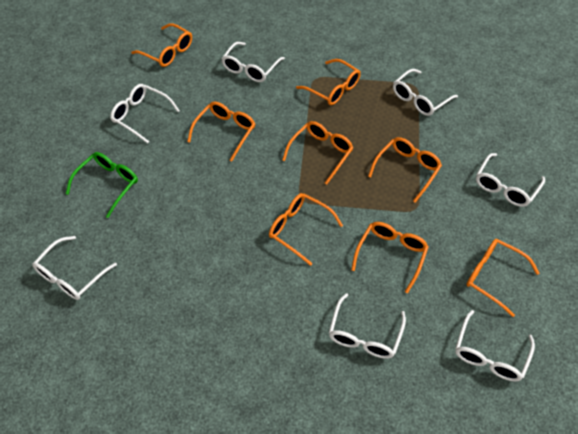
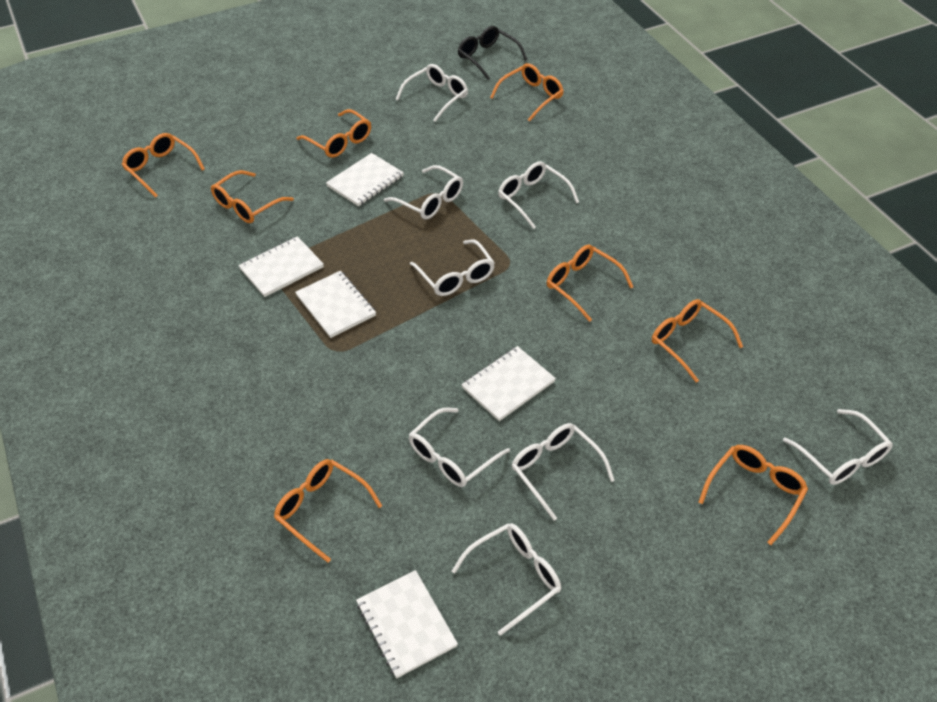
black glasses: none = 0 -> [458,26,527,80] = 1
green glasses: [66,152,138,218] = 1 -> none = 0
white glasses: [33,236,117,300] [110,84,180,144] [221,42,285,82] [329,293,406,359] [393,69,458,116] [455,310,535,382] [476,153,545,207] = 7 -> [384,165,463,219] [396,64,468,122] [409,408,510,487] [410,240,495,296] [452,523,561,636] [498,161,579,229] [511,423,615,520] [783,409,893,485] = 8
white notebook: none = 0 -> [238,236,324,297] [295,271,376,338] [326,153,404,206] [356,570,458,678] [461,346,556,421] = 5

